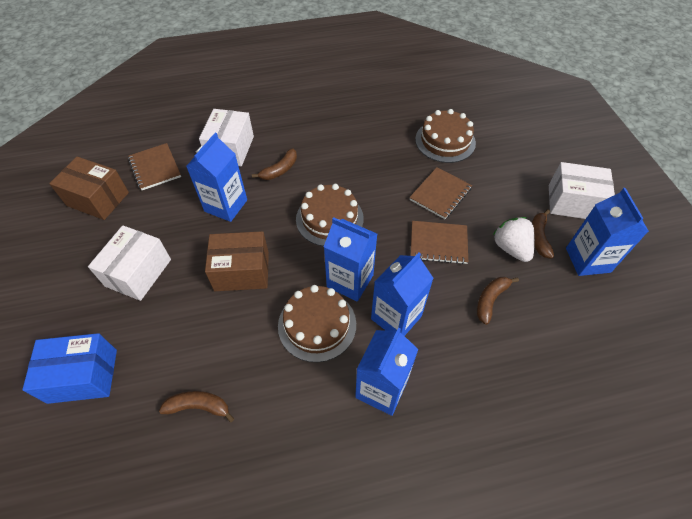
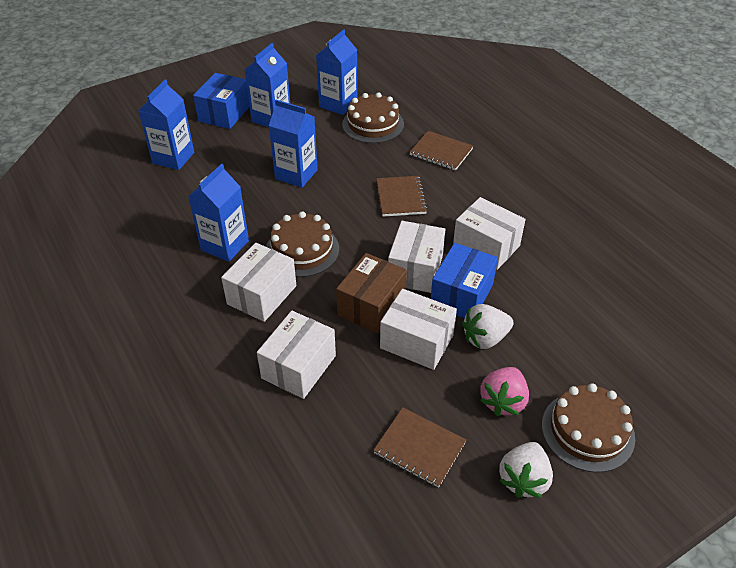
blue box: [22,333,117,404] = 1 -> [193,73,250,129] [431,243,498,318] = 2
brown banana: [159,391,234,422] [252,148,297,180] [477,277,519,325] [532,209,554,259] = 4 -> none = 0
brown box: [49,156,129,220] [205,231,269,291] = 2 -> [336,253,407,333] = 1
pink strawberry: none = 0 -> [480,367,529,416] = 1
white box: [88,225,171,301] [199,109,254,166] [549,162,615,219] = 3 -> [221,243,296,322] [257,311,336,399] [380,289,457,370] [388,221,446,293] [453,197,526,270] = 5
white strawberry: [493,217,535,262] = 1 -> [462,304,514,349] [499,442,553,498] = 2

